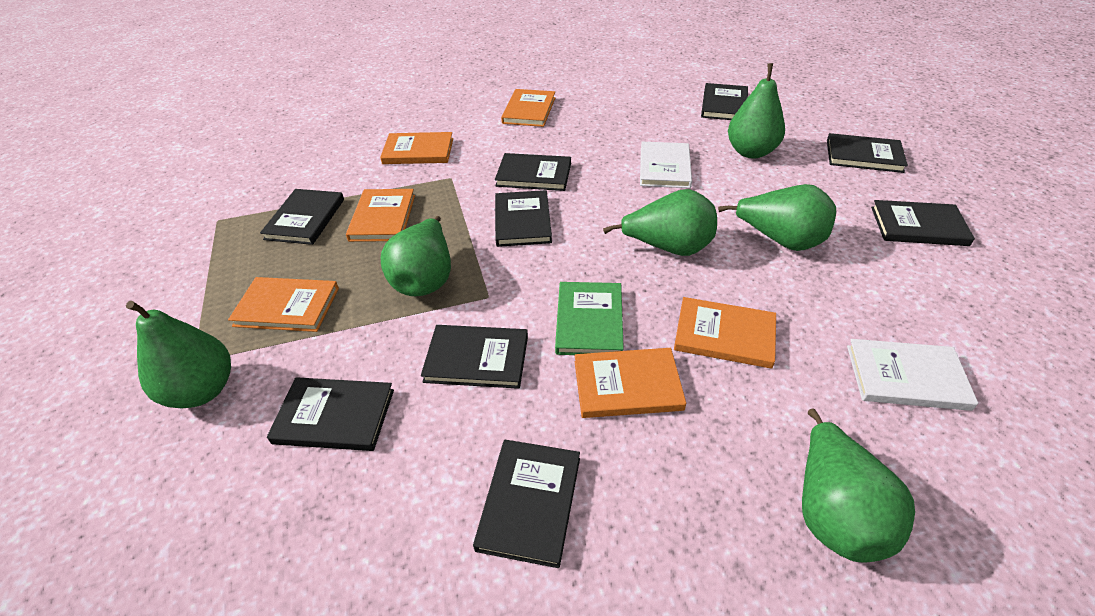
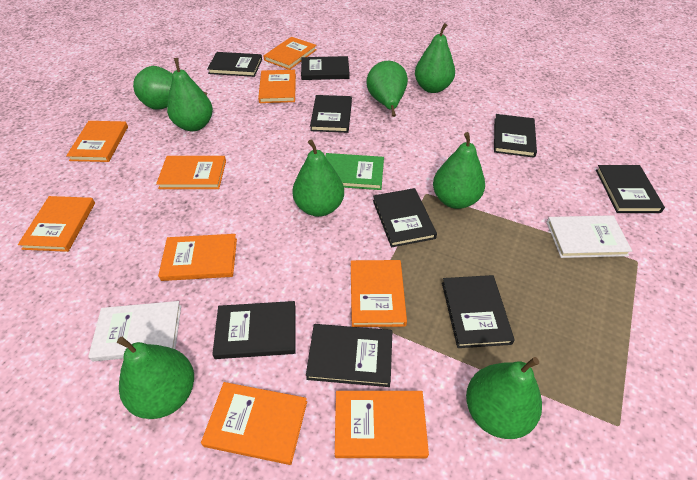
green pear: [126,301,231,408] [381,216,451,296] [603,189,717,256] [718,184,836,251] [728,63,785,158] [802,408,915,562] = 6 -> [117,336,194,419] [133,66,207,110] [167,58,213,131] [292,139,344,217] [366,61,408,117] [415,23,455,93] [433,132,485,209] [466,357,542,439] = 8
orange book: [228,277,339,332] [346,189,415,242] [380,132,453,164] [501,89,555,127] [575,348,686,418] [674,297,776,369] = 6 -> [18,196,95,252] [66,121,128,162] [156,156,226,189] [158,234,237,281] [201,382,307,465] [258,70,296,103] [264,37,317,70] [335,391,429,458] [351,260,407,327] = 9

